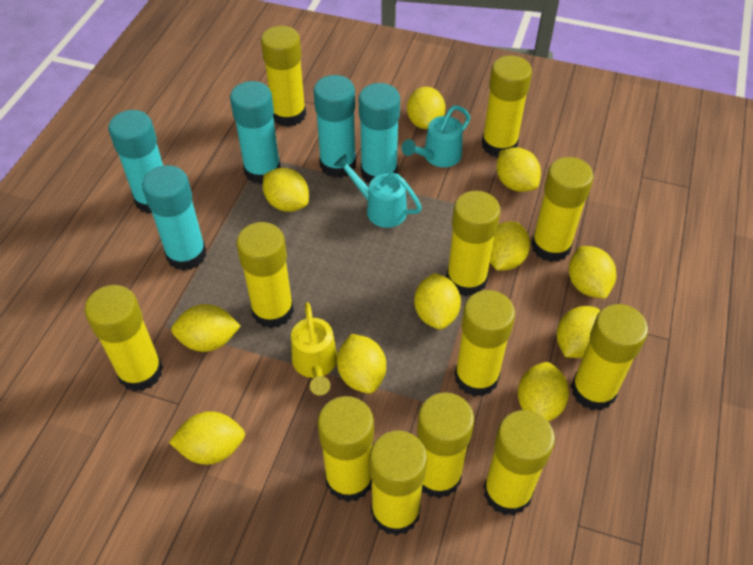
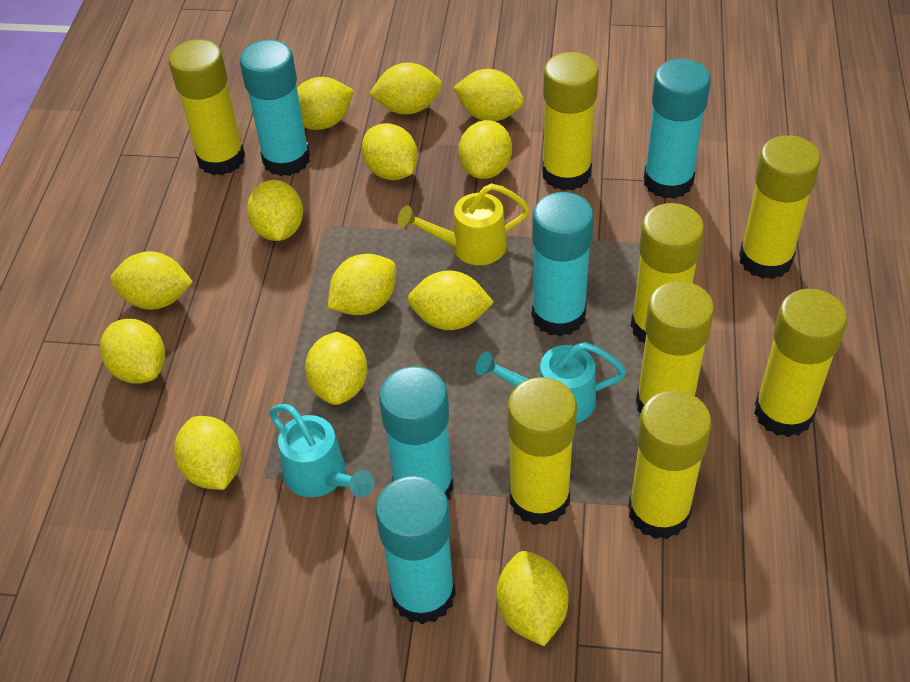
yellow glue stick: [84,285,163,391] [236,222,294,328] [261,26,306,127] [317,396,374,502] [370,431,427,536] [417,392,474,498] [446,191,501,297] [455,290,515,397] [482,55,532,158] [484,410,555,516] [531,157,594,262] [571,304,648,411] = 12 -> [169,39,245,175] [507,377,577,525] [542,52,599,191] [628,390,712,539] [631,203,704,343] [636,281,714,413] [739,135,821,279] [754,289,847,437] = 8
yellow lemon: [169,411,245,465] [171,304,241,352] [263,168,309,212] [337,334,386,394] [407,87,445,129] [414,273,461,330] [490,222,530,270] [496,147,541,192] [518,362,569,422] [557,306,600,358] [569,246,616,299] = 11 -> [100,319,165,384] [110,251,193,310] [174,416,242,490] [247,180,303,241] [297,77,354,130] [305,332,367,405] [328,254,396,315] [361,123,418,180] [369,63,442,115] [408,270,494,330] [453,69,524,121] [458,120,512,179] [496,551,569,646] = 13

